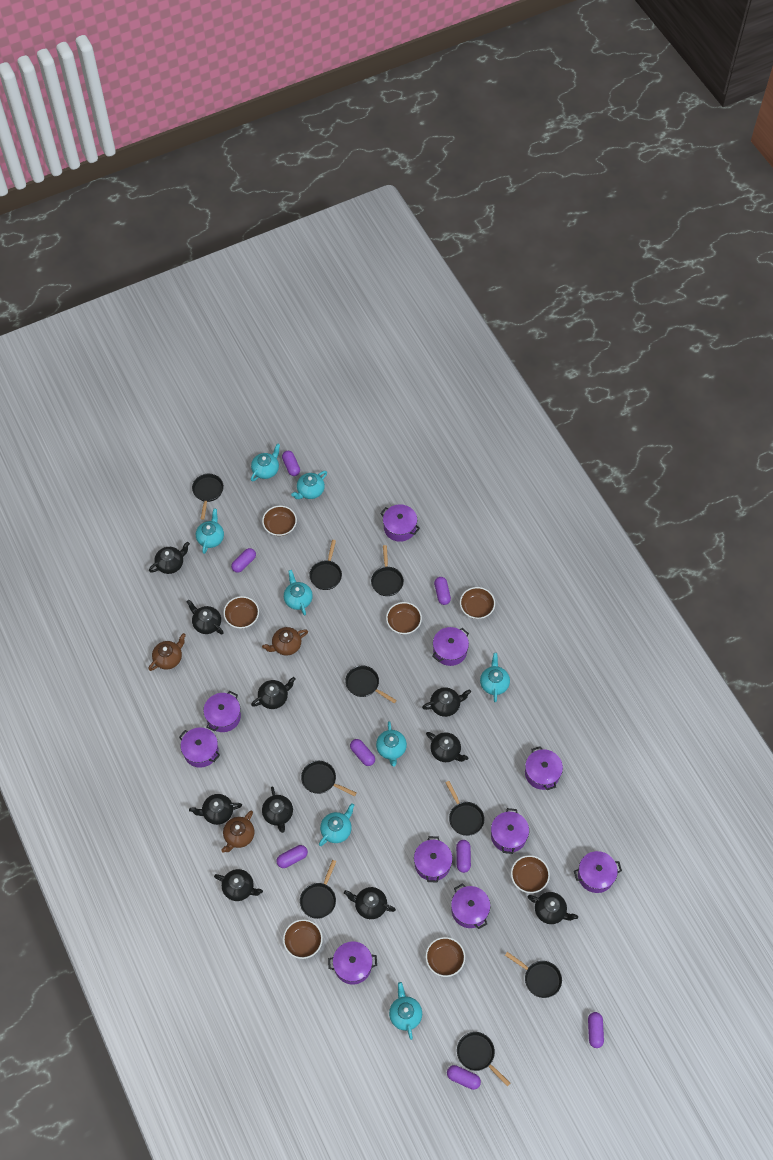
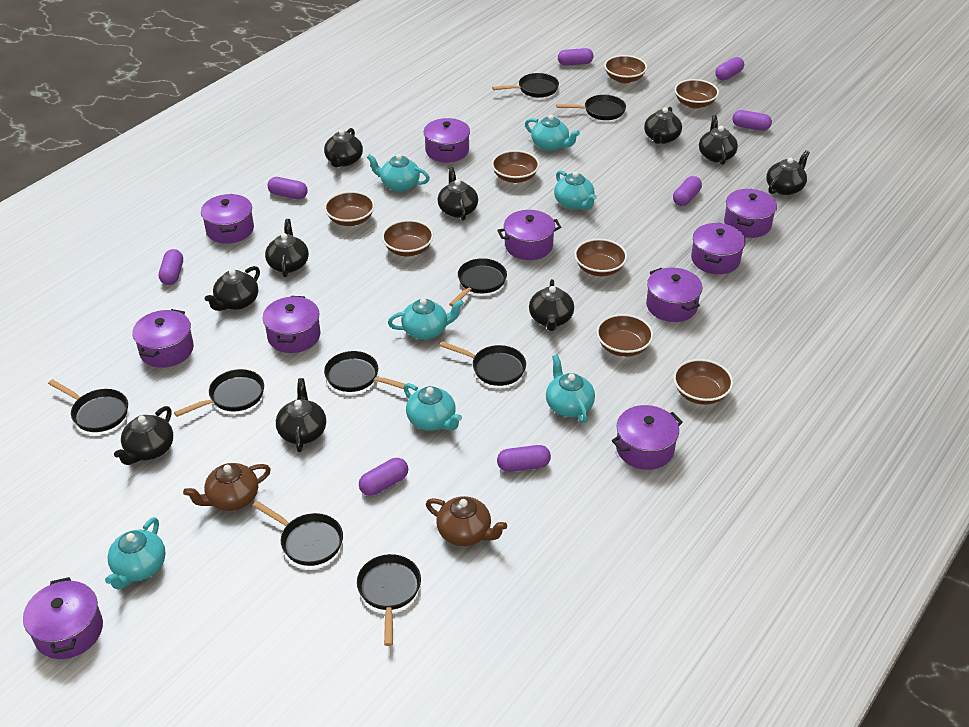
brown bowl: [223,596,259,629] [262,506,297,536] [283,919,323,959] [386,602,422,634] [425,937,465,977] [460,587,495,619] [511,855,550,893] = 7 -> [324,191,375,226] [382,220,434,256] [492,150,540,183] [574,239,627,276] [596,314,654,357] [604,55,647,83] [673,359,733,405] [674,79,719,109] = 8
brown teapot: [149,633,186,671] [221,811,254,853] [262,627,308,656] = 3 -> [183,463,271,511] [426,496,507,546] = 2
turquoise teapot: [196,508,224,554] [251,443,280,482] [284,570,313,615] [291,471,327,499] [319,803,355,846] [376,721,407,766] [389,982,422,1040] [480,653,510,702] = 8 -> [105,517,166,590] [367,154,430,192] [388,298,464,340] [403,383,462,431] [525,115,580,151] [546,354,595,423] [554,170,597,210] = 7

